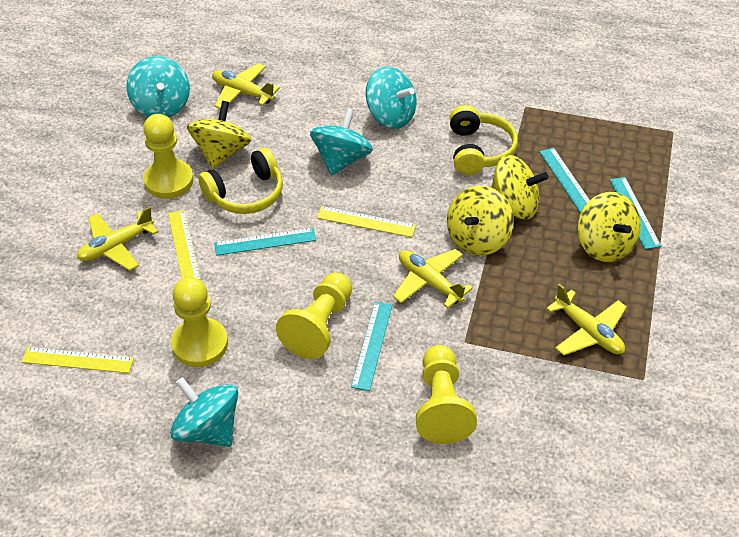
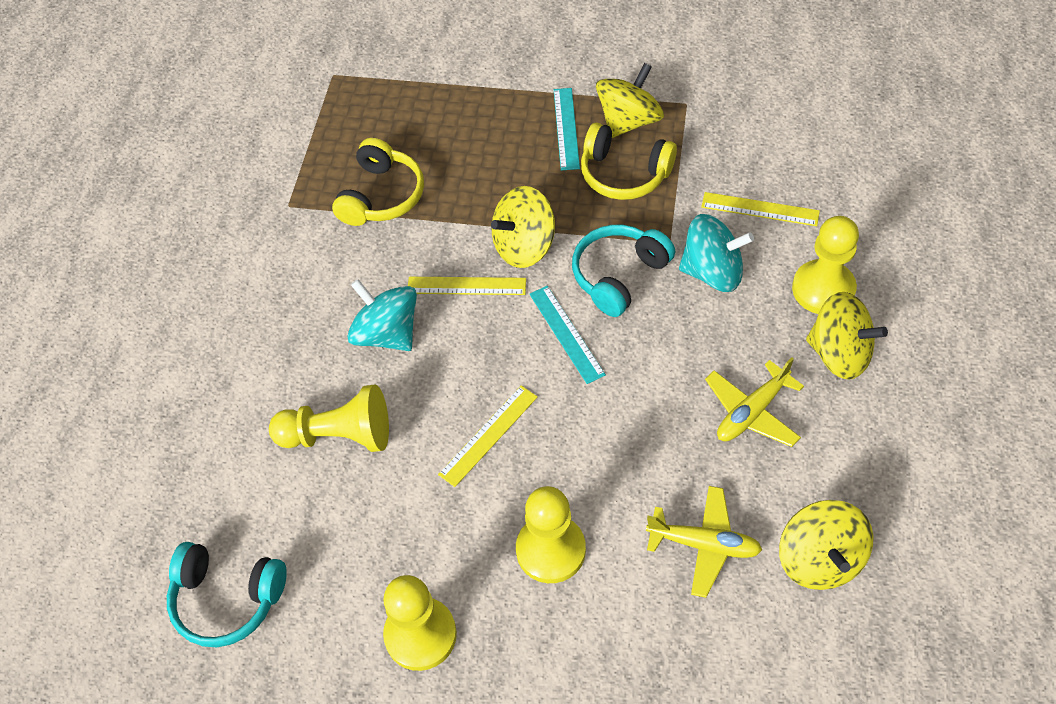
turquoise headphones: none = 0 -> [167,542,286,647] [572,225,675,317] = 2
turquoise ruler: [214,228,316,256] [351,302,392,391] [539,148,590,213] [610,177,661,249] = 4 -> [529,286,606,384] [554,88,580,171] = 2
turquoise spinning top: [126,56,190,117] [170,377,238,447] [310,108,373,176] [366,67,417,129] = 4 -> [347,279,417,351] [679,214,754,292] = 2
yellow plane: [77,207,158,271] [212,63,280,109] [393,249,473,308] [546,284,627,356] = 4 -> [646,486,762,598] [705,357,804,447] = 2

